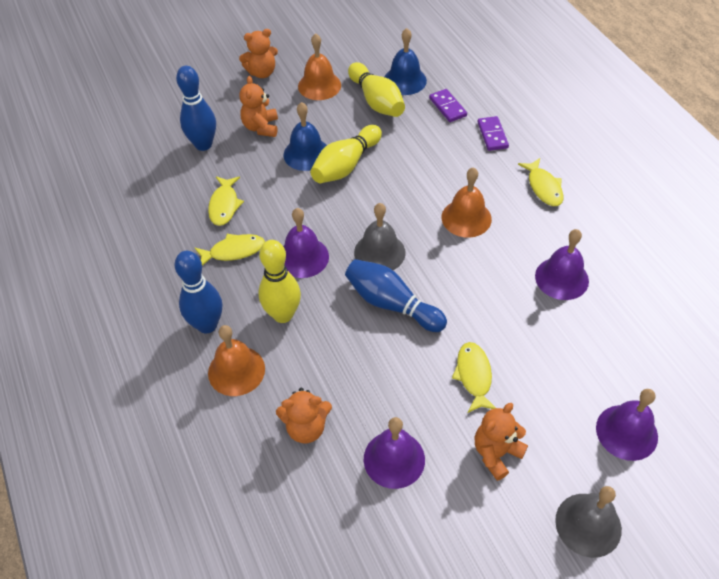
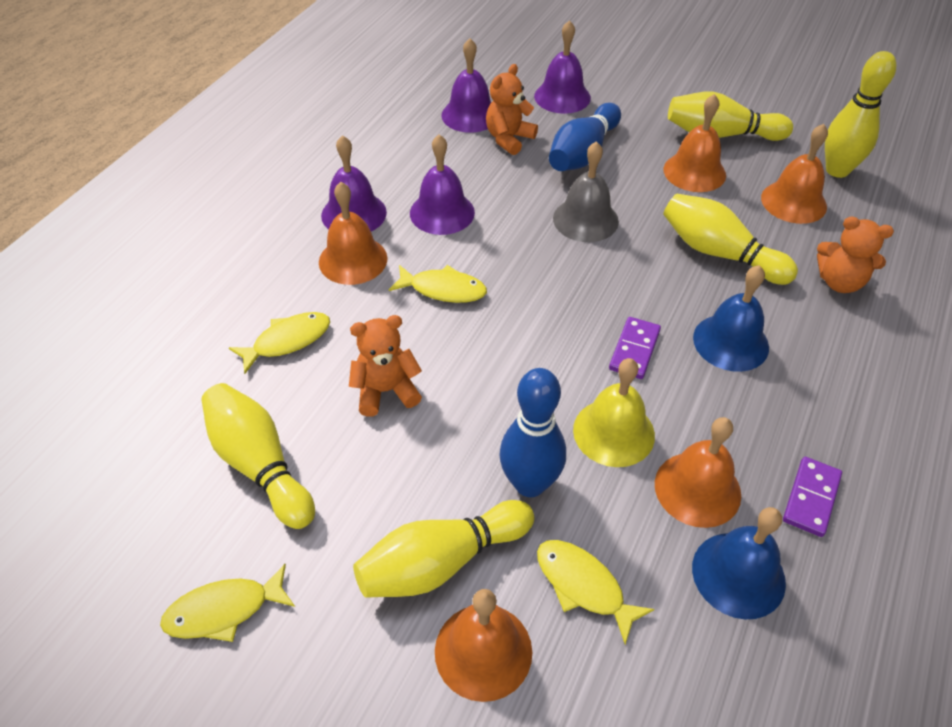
blue bowling pin: [174,251,222,333] [176,66,216,151] [345,259,447,332] = 3 -> [499,368,566,497] [549,103,621,171] = 2
grey bell: [354,203,406,270] [555,486,622,558] = 2 -> [553,141,619,242] = 1
orange bell: [208,325,265,396] [298,33,341,100] [442,167,492,238] = 3 -> [319,182,388,285] [435,589,532,702] [655,417,741,528] [663,94,726,192] [761,124,828,224] = 5
orange teddy bear: [239,29,278,78] [239,76,278,137] [276,388,332,443] [474,403,528,481] = 4 -> [349,315,422,417] [486,64,538,155] [817,216,894,293] = 3
yellow bell: none = 0 -> [573,358,655,467] = 1
yellow bowling pin: [258,240,301,323] [310,125,382,183] [348,62,405,117] = 3 -> [201,383,315,529] [353,500,534,598] [663,194,798,285] [668,92,793,141] [825,51,896,178] = 5

